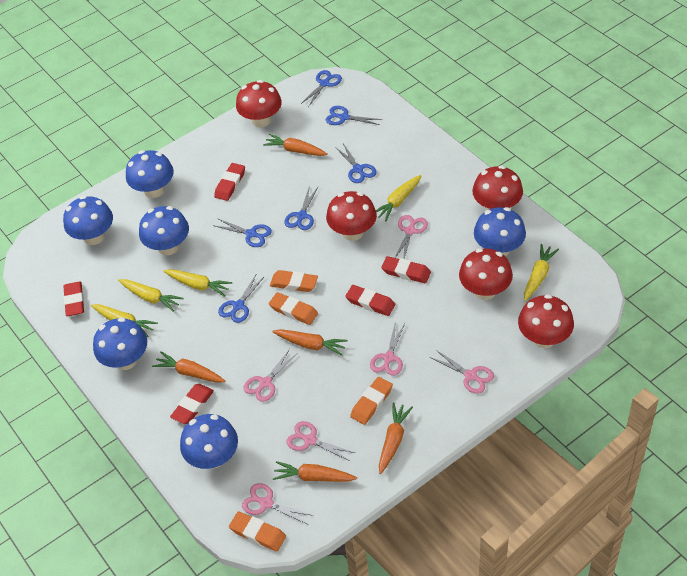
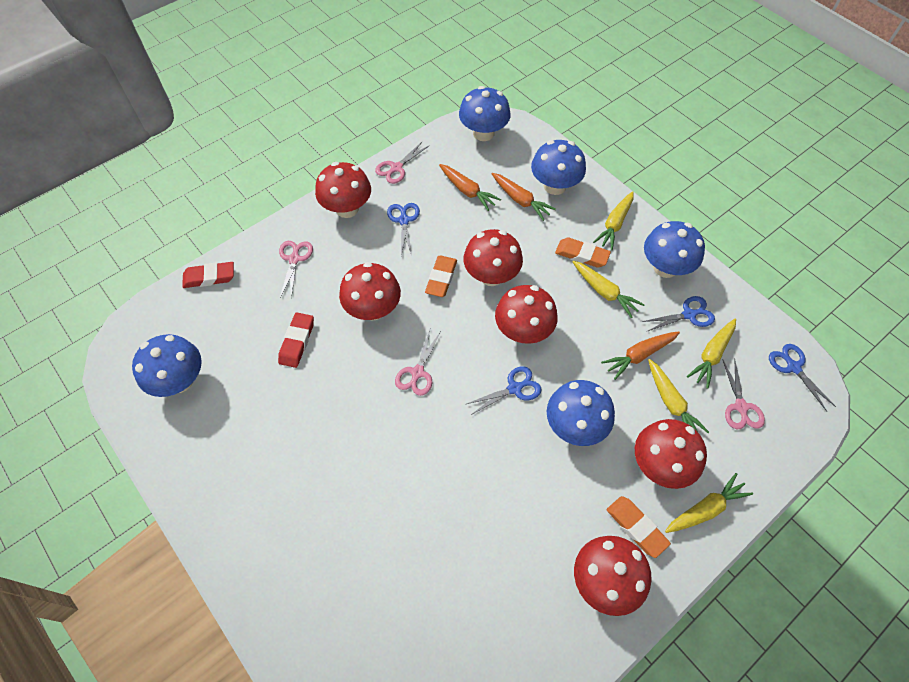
blue mushroom: [63,196,113,245] [93,317,147,370] [126,150,174,198] [139,206,189,255] [180,414,238,469] [474,207,526,256] = 6 -> [132,334,202,397] [459,86,511,141] [531,140,586,195] [547,380,615,446] [644,221,705,278] = 5
blue scissors: [213,218,272,247] [218,273,265,323] [284,187,318,230] [301,70,342,107] [326,106,382,125] [335,144,376,183] = 6 -> [387,203,420,256] [467,366,542,415] [642,296,715,331] [769,344,836,412] = 4
orange carrot: [152,352,225,383] [263,134,328,156] [272,329,348,356] [273,461,357,482] [379,403,413,474] = 5 -> [439,164,501,211] [492,173,556,221] [601,331,680,380] = 3
orange eraser: [229,511,286,552] [269,292,318,325] [270,270,318,292] [350,377,393,425] = 4 -> [425,256,457,297] [555,237,611,268] [607,496,671,558] = 3
pink scissors: [242,483,313,524] [244,349,298,402] [286,421,355,461] [370,323,405,376] [395,215,428,259] [430,350,494,394] = 6 -> [279,241,313,298] [375,141,430,184] [395,330,441,396] [722,359,765,429] = 4
red eraser: [63,282,84,316] [170,384,214,424] [214,163,245,201] [345,285,395,316] [381,256,431,283] = 5 -> [182,262,234,288] [278,312,314,368] = 2
red mushroom: [236,80,282,127] [326,191,377,241] [459,248,513,300] [472,165,523,210] [518,294,574,348] = 5 -> [315,162,371,218] [339,262,401,321] [463,229,523,286] [495,285,558,344] [574,536,652,616] [635,419,707,489] = 6

